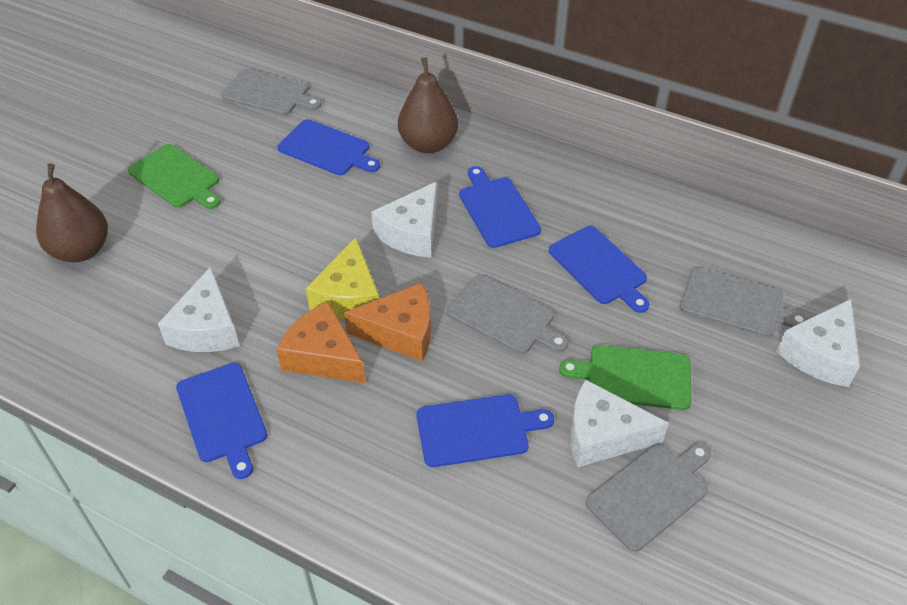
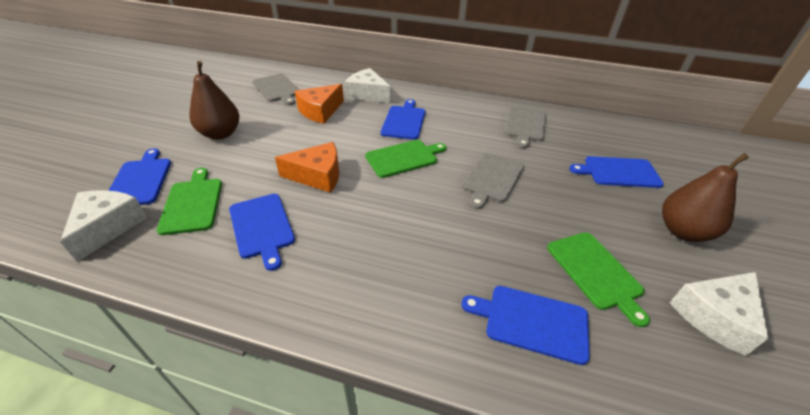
green cutting board: [128,144,220,209] [559,345,691,410] = 2 -> [157,168,222,235] [365,140,446,178] [547,232,650,327] = 3
grey cutting board: [221,69,322,115] [447,275,568,354] [586,443,711,552] [680,268,808,337] = 4 -> [253,74,299,105] [462,153,524,209] [505,106,546,148] = 3
white cheese: [158,267,240,352] [371,181,437,258] [570,380,669,467] [776,299,860,387] = 4 -> [60,190,148,262] [345,68,391,103] [669,272,769,356] = 3
yellow cheese: [306,237,379,319] = 1 -> none = 0

